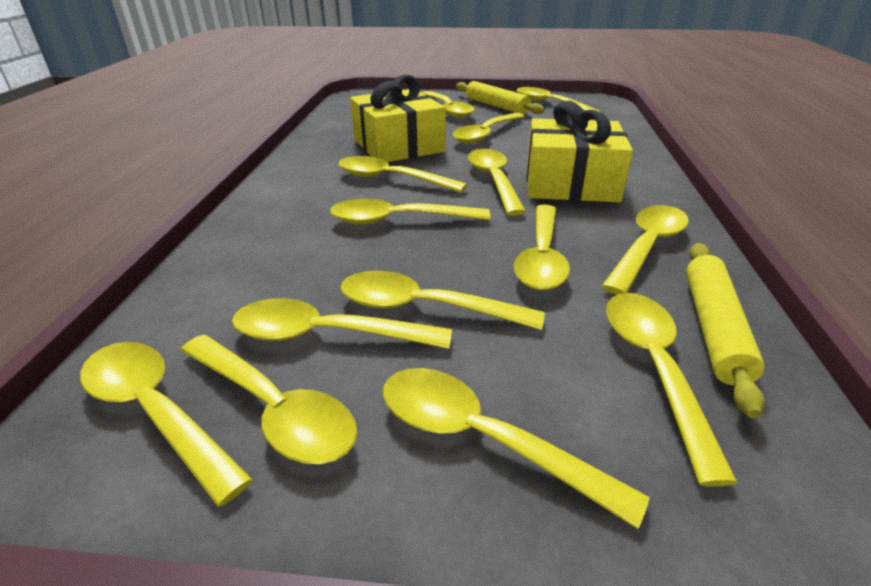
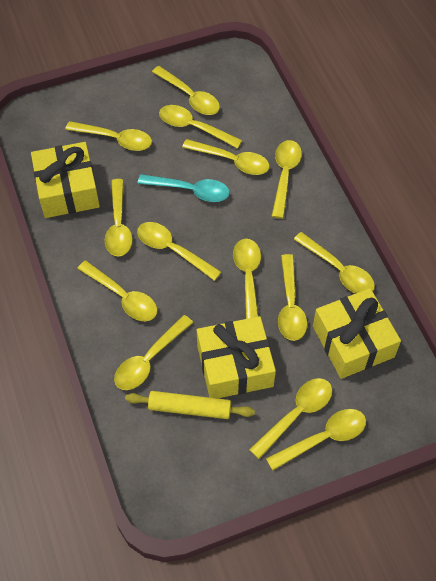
turquoise spoon: none = 0 -> [138,174,230,202] = 1
yellow gift: [350,74,446,162] [527,101,633,202] = 2 -> [31,142,100,218] [197,316,276,398] [313,288,401,379] = 3
yellow rolling pin: [456,81,545,114] [686,243,765,419] = 2 -> [125,391,255,419] = 1

